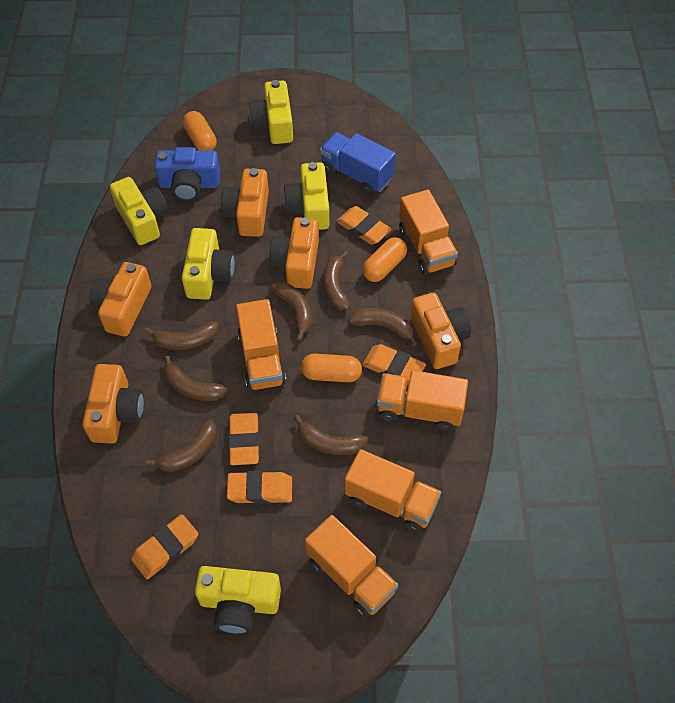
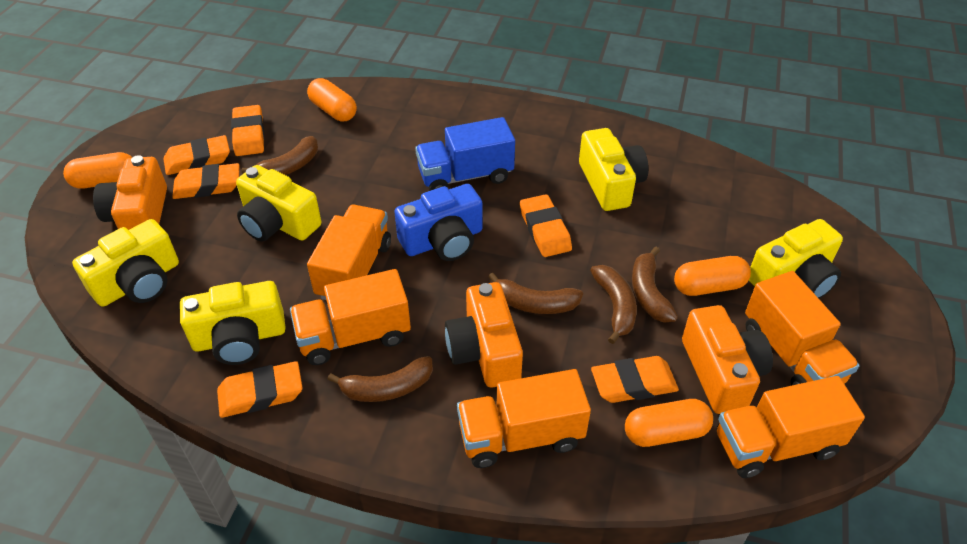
brown banana: [145,321,219,350] [146,419,217,472] [164,356,228,401] [271,282,312,341] [294,414,368,455] [323,251,351,310] [348,308,417,346] = 7 -> [241,136,318,175] [327,356,433,402] [488,272,583,314] [590,265,637,344] [632,247,678,323] = 5
orange camera: [82,364,144,444] [89,262,151,337] [221,168,269,237] [269,217,319,289] [411,293,471,369] = 5 -> [93,155,167,230] [445,282,523,388] [682,305,773,414] = 3
orange capsule: [183,111,217,150] [301,354,362,383] [362,237,407,282] = 3 -> [63,152,132,189] [307,78,357,121] [625,399,713,447] [674,256,751,296] = 4
orange eraser: [131,514,198,579] [227,471,292,504] [229,413,259,465] [336,206,391,245] [362,344,426,385] = 5 -> [164,135,230,175] [172,163,239,199] [217,361,303,418] [231,105,265,156] [520,194,572,257] [591,356,679,403] = 6

